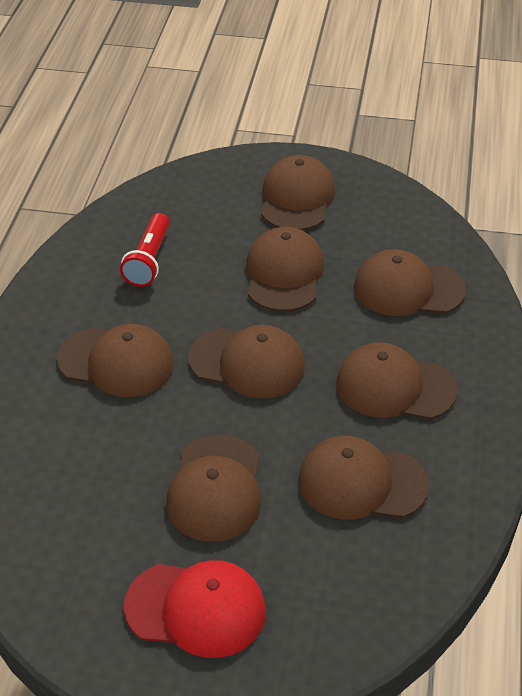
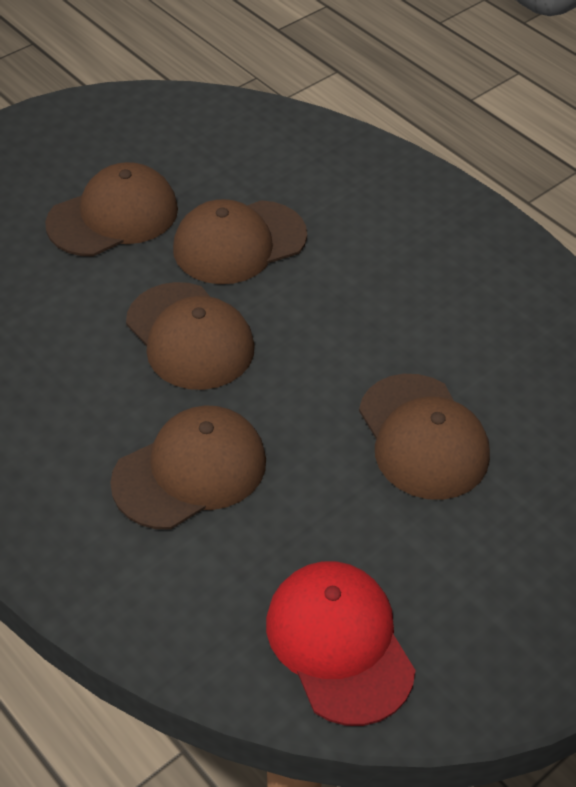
brown cap: [57,324,174,397] [166,435,261,542] [188,325,305,399] [246,227,325,312] [261,155,335,231] [298,436,429,520] [336,342,457,420] [354,249,466,316] = 8 -> [45,162,178,256] [110,405,266,529] [126,282,255,390] [173,199,307,284] [359,374,490,500] = 5
red flashlight: [120,213,170,287] = 1 -> none = 0

